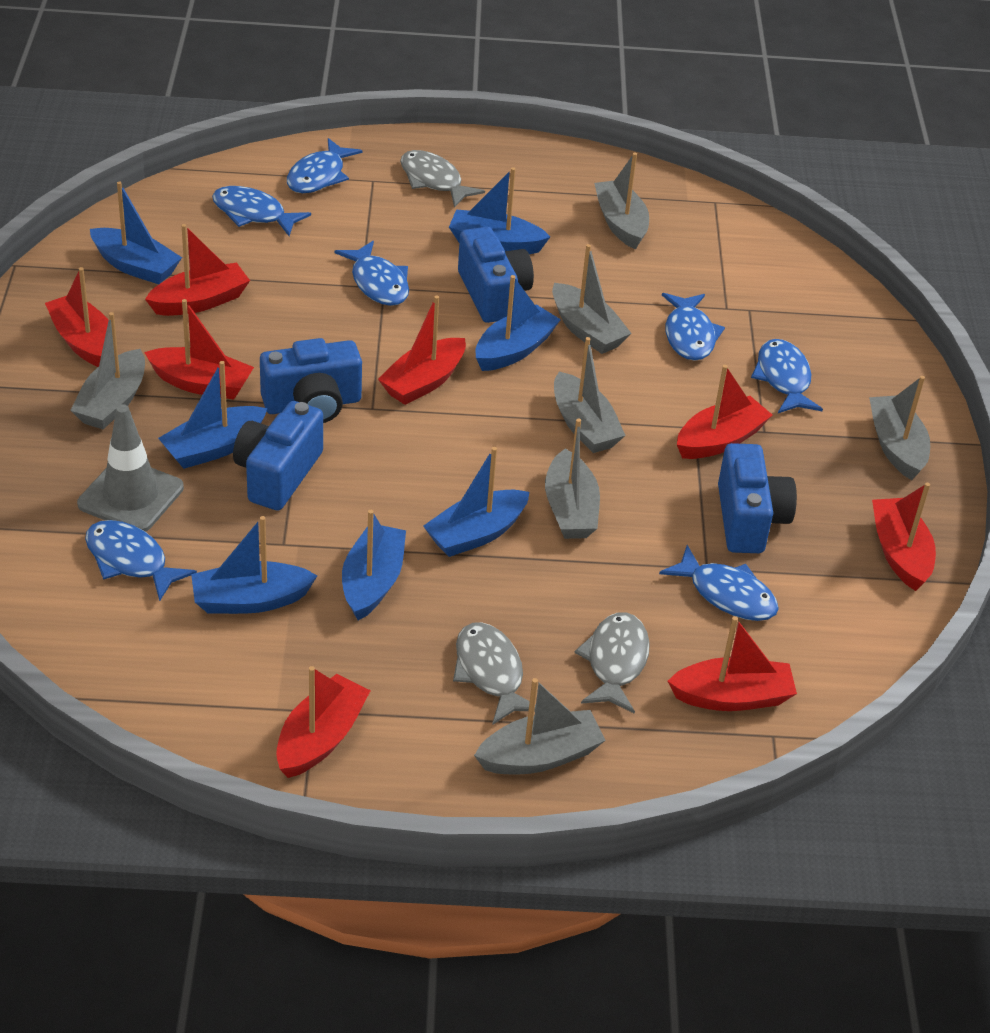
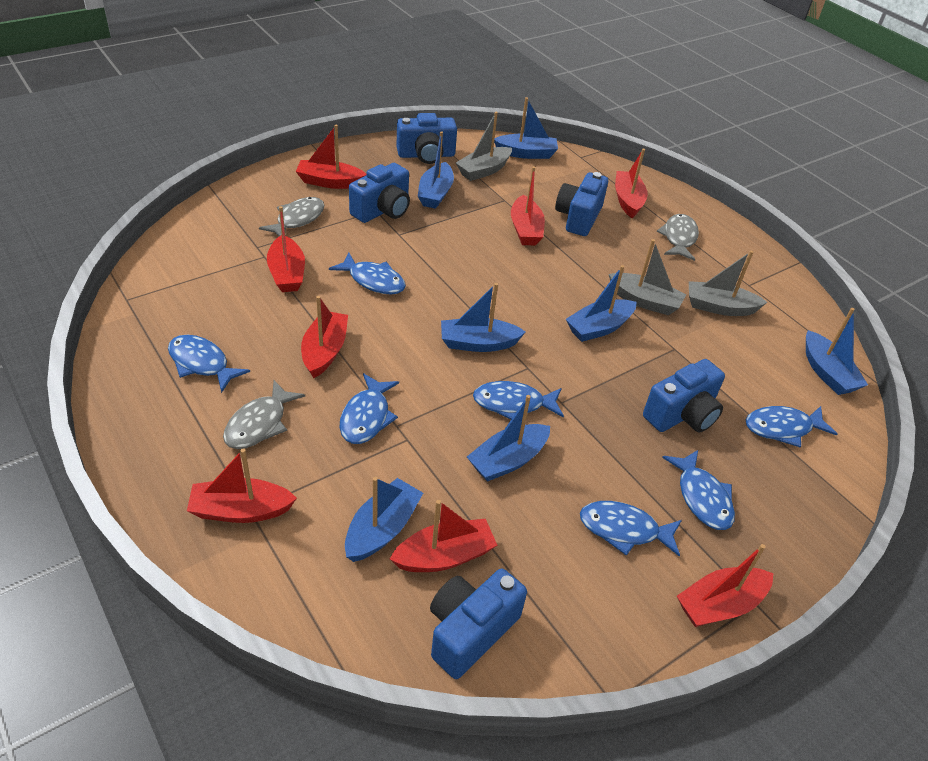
blue camera: [233,401,323,511] [260,338,362,423] [458,227,534,323] [718,443,797,553] = 4 -> [349,163,410,223] [397,113,457,164] [430,569,527,679] [555,172,608,236] [643,359,725,433] = 5
grey boat: [70,312,145,430] [474,678,606,774] [545,418,600,539] [552,244,632,354] [554,337,626,453] [594,152,649,250] [869,376,930,480] = 7 -> [456,112,512,181] [609,239,686,315] [689,251,767,316] = 3
grey traffic cone: [77,404,184,532] = 1 -> none = 0

